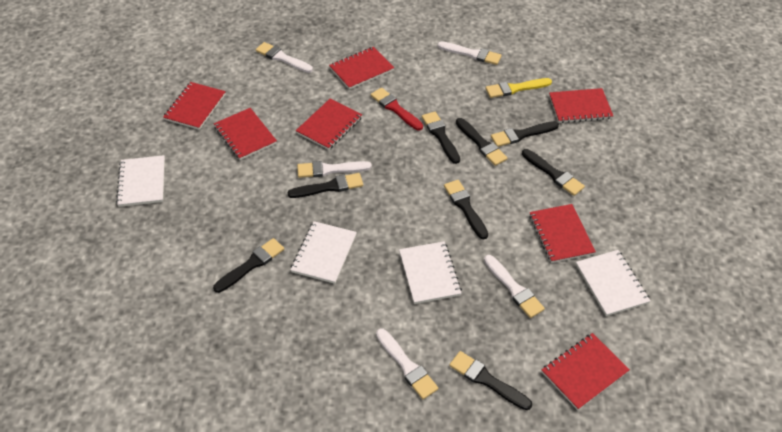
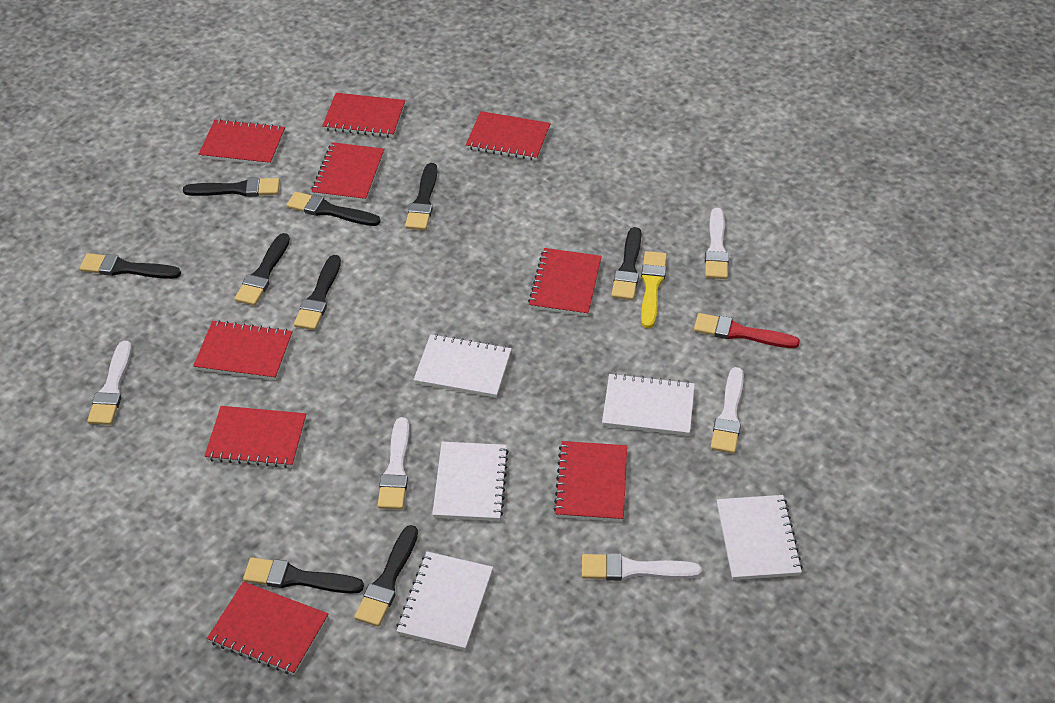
black brush: [213,238,284,293] [288,173,363,198] [422,112,460,164] [444,180,488,239] [449,351,532,410] [456,118,508,166] [491,121,559,147] [522,149,585,196] = 8 -> [80,253,181,279] [183,177,280,197] [235,233,290,306] [243,557,364,594] [286,192,380,226] [294,255,341,330] [354,525,418,627] [405,163,437,230] [611,227,642,300] = 9
red notebook: [163,82,226,130] [214,108,277,160] [296,99,363,150] [329,47,394,90] [530,204,596,263] [542,333,630,410] [549,88,613,123] = 7 -> [193,320,293,380] [198,119,285,166] [204,406,306,468] [207,581,328,675] [311,142,384,202] [322,93,405,137] [466,111,551,161] [528,248,602,316] [554,441,627,521] = 9
white notebook: [116,155,165,207] [290,221,357,284] [399,241,462,304] [576,250,650,316] = 4 -> [396,552,493,650] [414,334,512,398] [432,442,509,521] [602,373,695,436] [717,495,803,580] = 5

